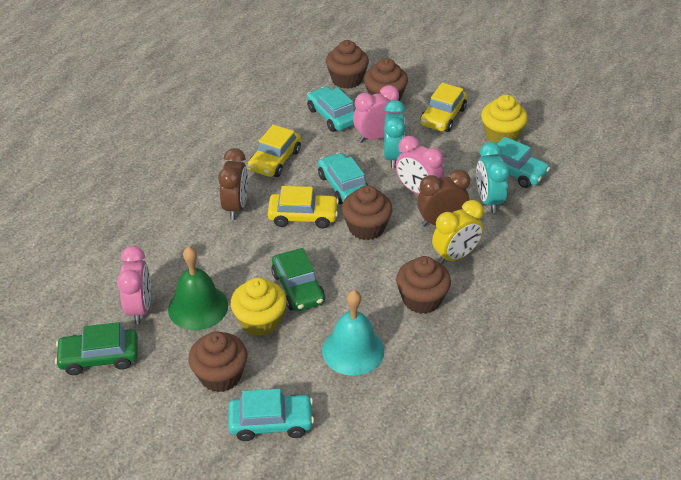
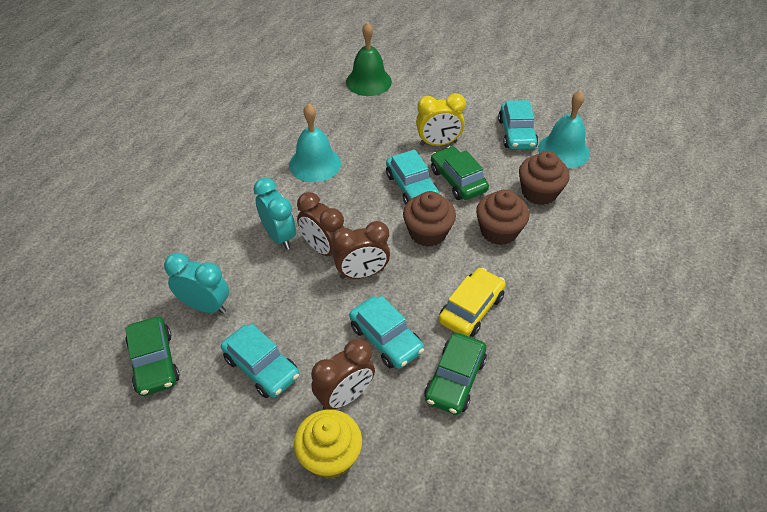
brown clock: [218,148,248,220] [417,169,470,227] = 2 -> [297,192,344,256] [311,339,375,410] [332,221,390,279] = 3
brown cupcake: [188,332,248,392] [326,40,369,89] [342,185,393,240] [364,58,408,101] [396,256,451,314] = 5 -> [403,191,456,247] [476,189,529,245] [519,151,570,205] = 3
green car: [55,322,138,375] [271,248,325,311] = 2 -> [125,317,180,396] [424,333,487,415] [431,146,489,200] = 3
pink clock: [117,246,151,324] [353,85,400,143] [396,136,444,194] = 3 -> none = 0
turquoise bell: [322,290,384,376] = 1 -> [289,104,341,182] [538,90,590,168] = 2
yellow car: [248,125,301,177] [268,186,339,229] [420,83,467,132] = 3 -> [439,268,506,337] = 1
yellow cupcake: [231,278,287,336] [481,95,528,143] = 2 -> [294,409,362,479] = 1

